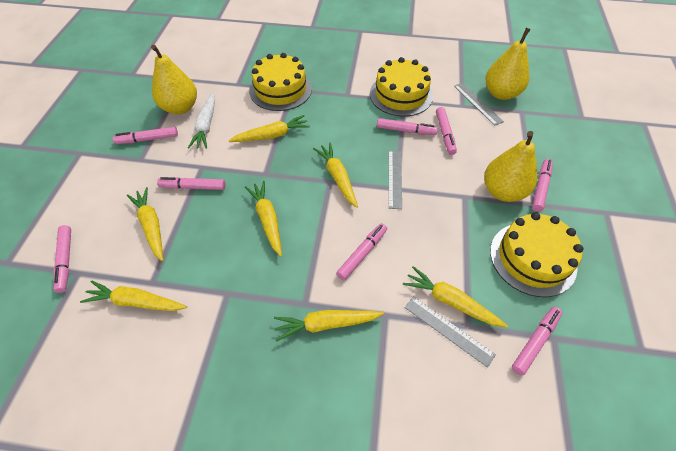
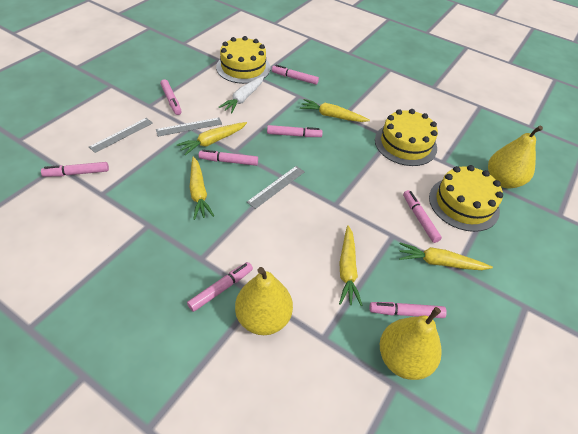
yellow carrot: [80,281,187,311] [127,187,163,261] [228,115,310,142] [245,181,282,257] [274,310,384,342] [313,143,358,208] [403,266,508,328] = 7 -> [177,122,247,155] [189,157,214,220] [300,99,370,122] [339,225,362,306] [399,243,493,270] = 5

